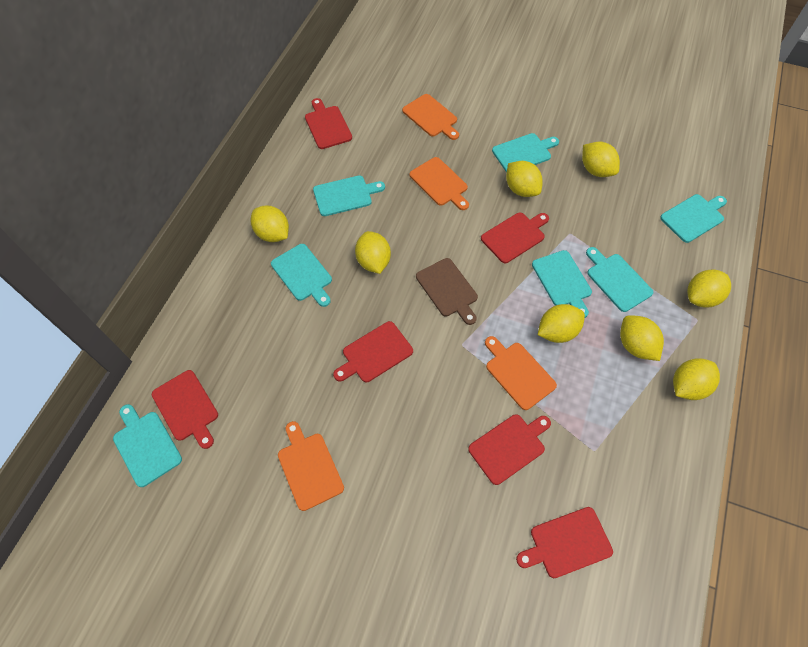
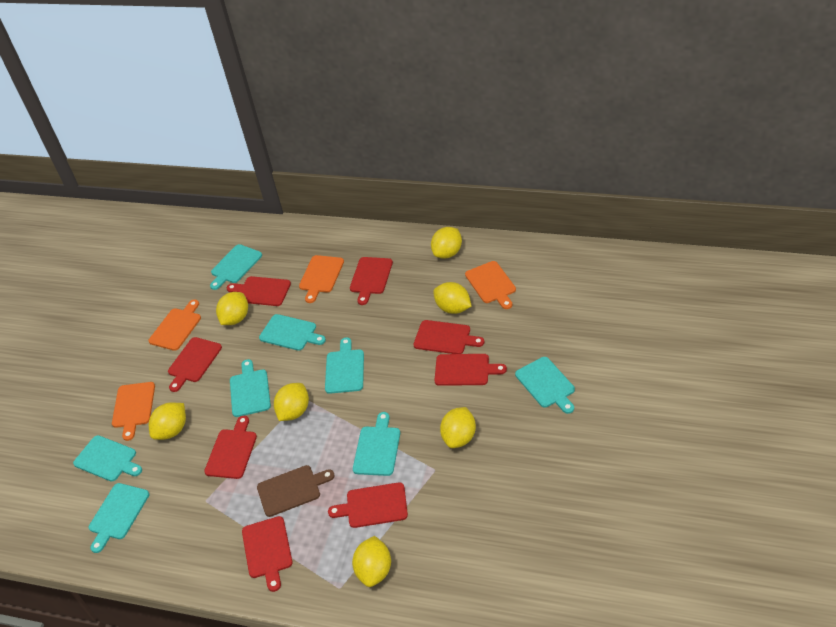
red cutting board: [152,370,218,449] [305,98,352,149] [333,321,413,382] [468,414,551,485] [481,212,549,263] [516,507,613,578] = 6 -> [168,337,222,392] [204,416,257,479] [227,276,291,306] [242,516,293,592] [328,482,408,528] [350,257,393,305] [413,320,484,354] [435,354,507,386] = 8
turquoise cutting board: [113,404,182,487] [271,244,332,307] [313,176,385,216] [492,133,559,172] [532,250,592,318] [586,247,654,312] [660,194,727,243] = 7 -> [73,435,142,482] [89,483,149,553] [210,244,262,290] [230,359,271,417] [259,314,326,351] [325,337,364,394] [353,412,400,476] [515,357,575,414] = 8
yellow lemon: [251,205,289,242] [355,231,391,274] [506,161,543,197] [538,304,585,343] [582,142,620,177] [620,315,664,361] [673,358,720,400] [687,269,731,308] = 8 -> [149,402,186,440] [216,292,248,325] [274,383,309,421] [352,536,391,587] [431,227,462,258] [433,282,471,314] [440,407,476,448] = 7

